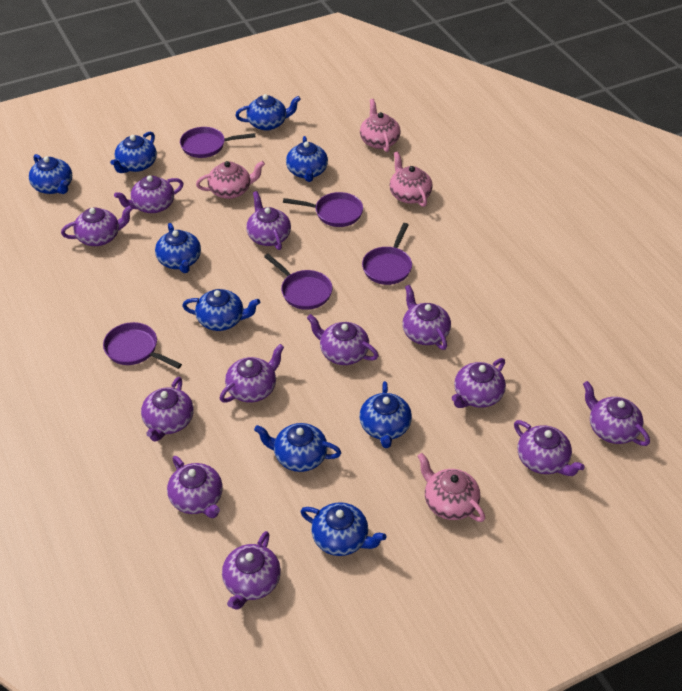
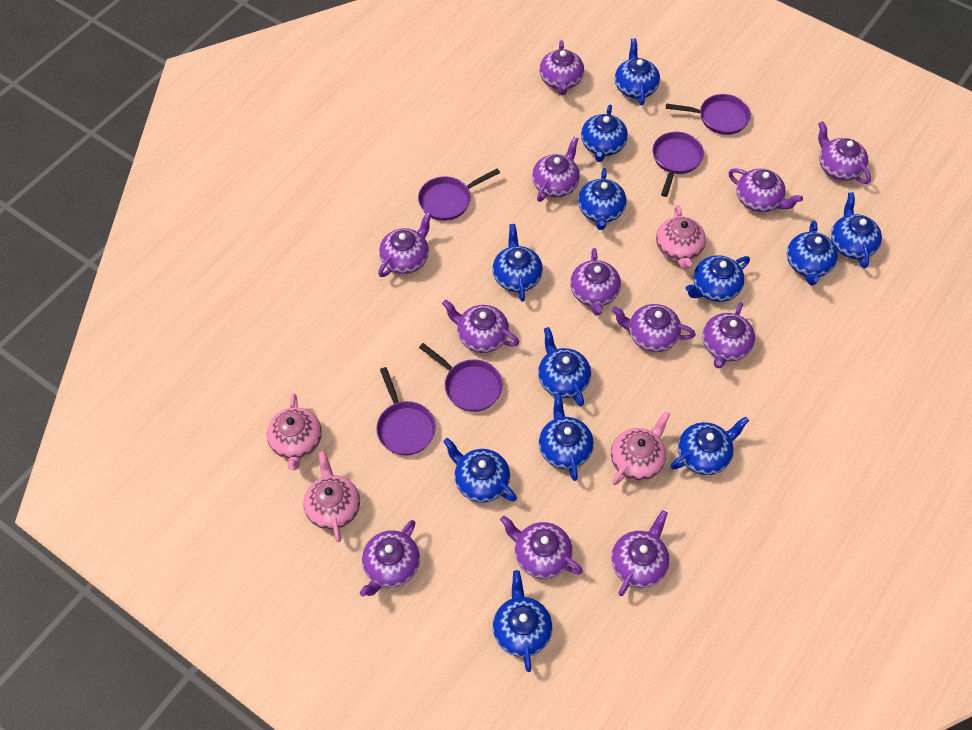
blue teapot: [29,154,72,194] [110,132,157,173] [155,223,201,273] [182,289,260,331] [235,94,301,131] [254,423,341,472] [286,136,328,182] [300,502,386,556] [359,381,412,448] = 9 -> [443,438,517,503] [493,224,543,301] [493,570,552,672] [538,327,591,406] [539,393,594,481] [578,168,627,230] [581,104,628,162] [615,38,660,105] [671,416,749,475] [686,255,750,302] [787,220,838,285] [831,192,882,268] = 12

